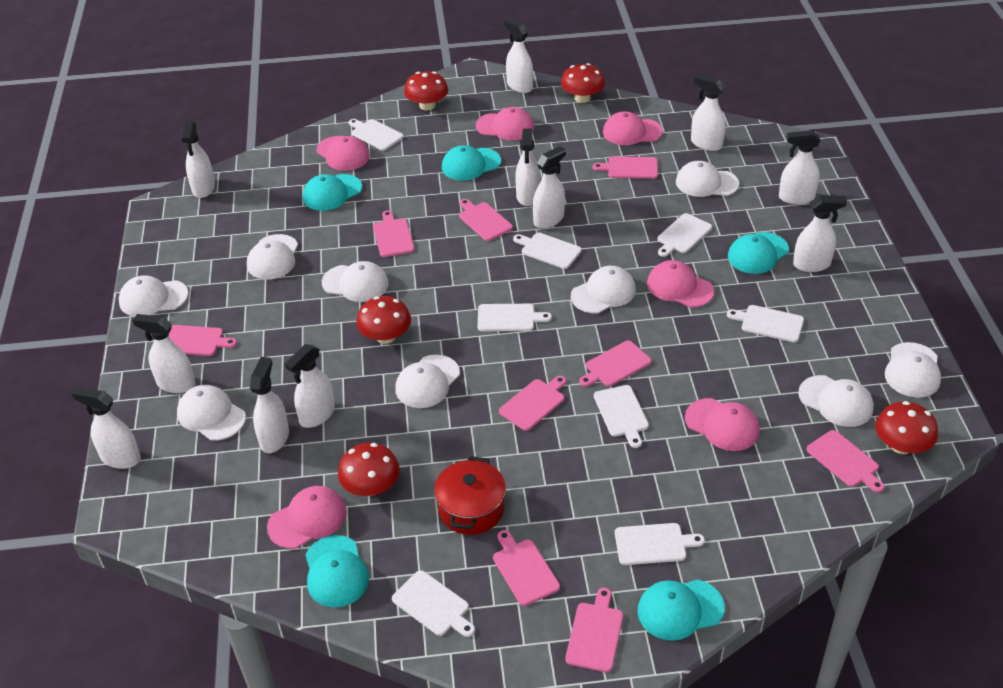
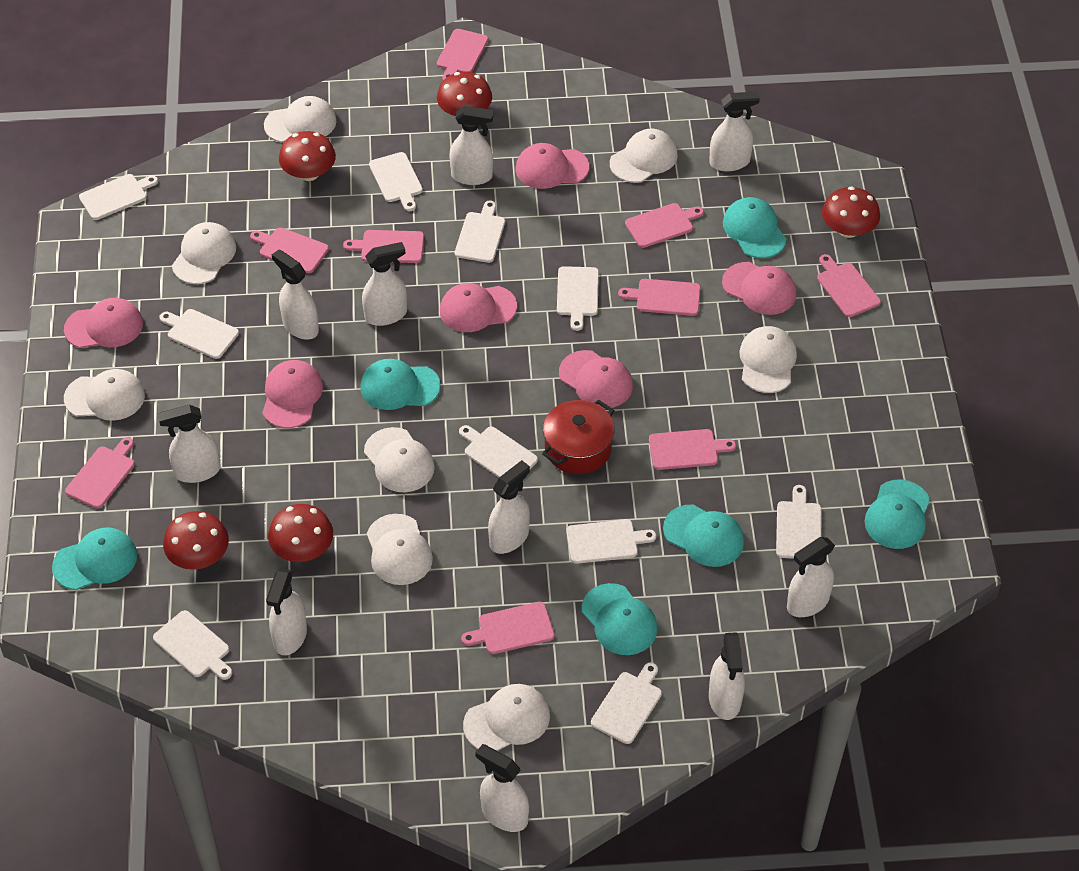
turquoise cap: [303,174,362,211] [305,535,369,608] [442,145,501,181] [637,580,725,641] [728,232,789,274] = 5 -> [52,528,137,590] [360,359,441,410] [582,583,657,655] [663,504,744,567] [723,197,786,258] [864,479,930,549] = 6
white cap: [119,275,188,316] [177,385,246,441] [247,234,298,279] [322,261,389,302] [395,355,460,408] [571,266,636,314] [676,161,739,197] [798,375,874,427] [885,342,941,398] = 9 -> [64,369,145,421] [172,222,236,284] [264,96,336,143] [364,427,435,492] [367,514,433,585] [463,684,550,751] [610,129,678,183] [739,326,797,393] = 8
white cutting board: [349,119,404,150] [392,570,475,637] [478,304,552,331] [513,233,582,269] [594,385,649,448] [615,523,705,565] [657,213,712,257] [727,305,804,342] = 8 -> [79,174,158,220] [153,610,232,680] [159,309,239,359] [369,152,423,211] [455,201,505,263] [459,425,538,478] [557,266,599,331] [566,519,656,564] [591,663,662,744] [776,485,821,559] = 10
white spray bottle: [72,387,141,469] [132,314,195,393] [181,121,215,198] [250,357,289,453] [285,344,335,428] [504,18,533,93] [515,128,540,206] [533,146,566,229] [691,74,726,151] [779,130,820,205] [793,195,847,272] = 11 -> [158,405,220,483] [266,568,307,655] [272,249,319,339] [362,242,407,326] [449,106,494,185] [475,744,529,832] [488,460,530,554] [709,92,760,171] [709,632,745,720] [787,537,835,617] = 10

